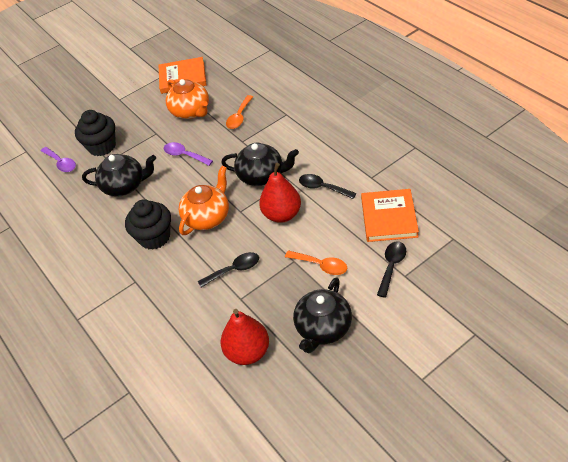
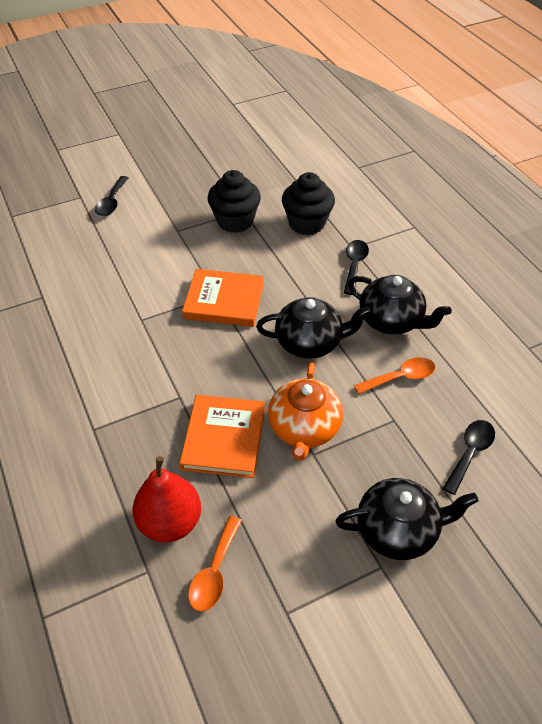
orange teapot: [166,79,209,119] [178,166,229,235] = 2 -> [268,362,343,461] = 1
purple spoon: [41,147,76,172] [164,142,213,166] = 2 -> none = 0
red pear: [221,309,269,365] [259,163,301,223] = 2 -> [132,456,201,543] = 1

